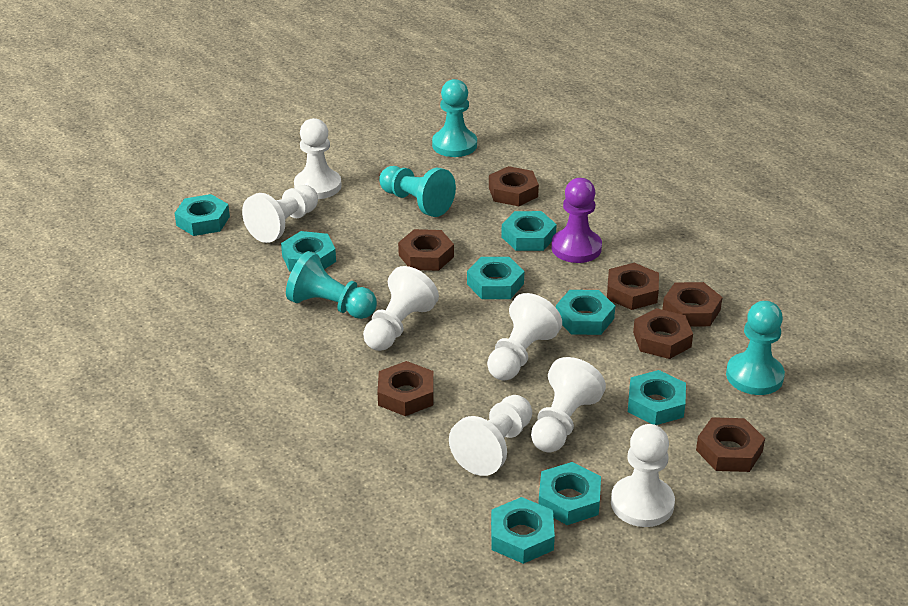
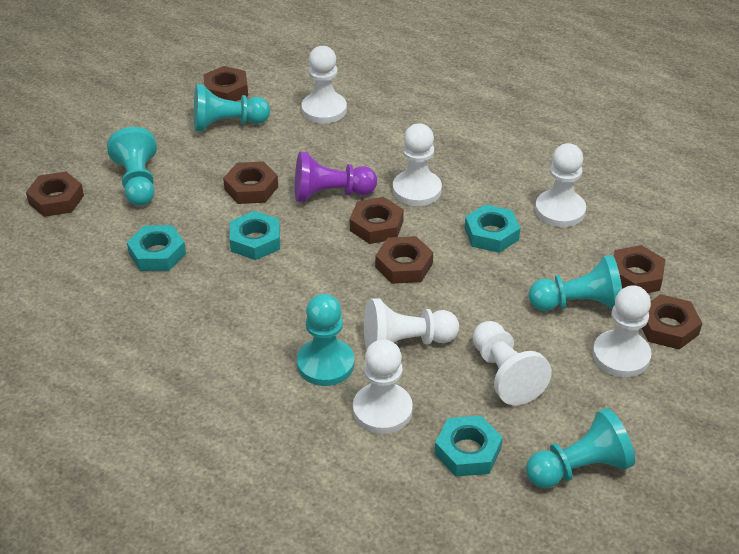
turquoise nut: [175,194,230,236] [281,231,336,272] [467,257,524,299] [491,497,555,564] [501,211,557,251] [538,462,601,525] [556,290,615,335] [628,370,686,425] = 8 -> [127,225,186,271] [230,211,280,260] [435,416,503,477] [465,204,520,253] = 4
turquoise pawn: [286,251,377,319] [379,166,456,217] [432,79,477,157] [726,301,785,395] = 4 -> [107,127,157,206] [194,84,270,131] [297,294,354,386] [526,408,635,488] [529,255,622,311] = 5

